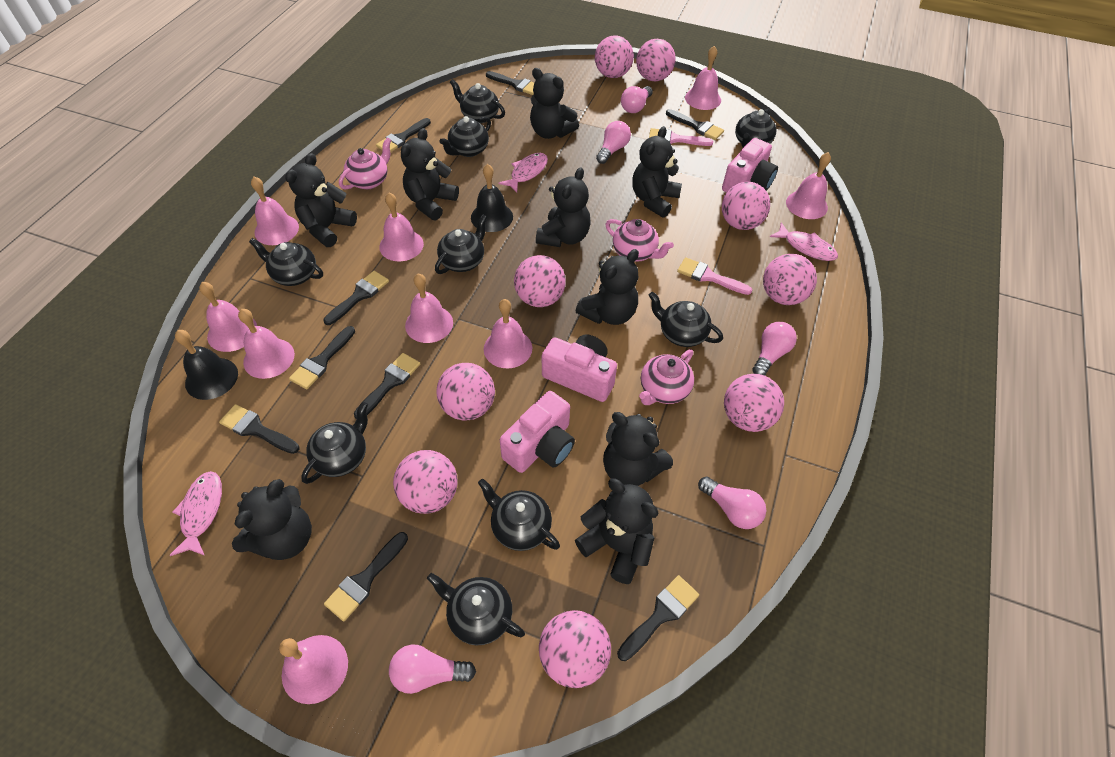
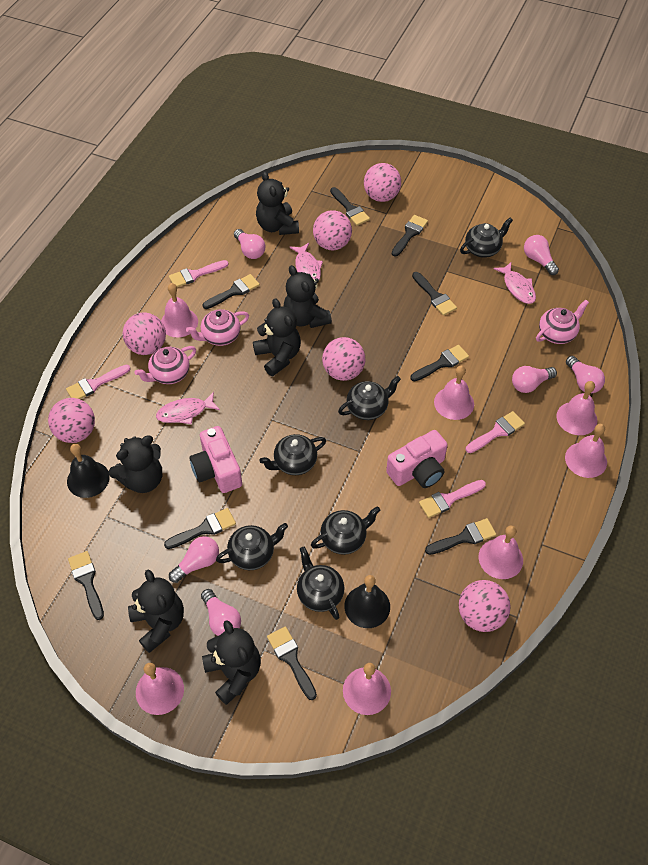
black teapot: [249,238,323,286] [301,402,368,484] [427,573,525,645] [435,214,487,274] [439,116,491,157] [450,79,505,123] [478,479,560,551] [648,292,723,347] [735,109,776,148] = 9 -> [216,523,288,570] [259,434,326,475] [297,547,345,620] [311,506,380,555] [338,376,401,420] [460,218,513,258] = 6
black teddy bear: [232,479,312,560] [285,153,357,247] [401,128,459,220] [530,68,579,139] [536,167,590,247] [575,249,639,325] [575,479,658,584] [603,412,673,486] [632,126,682,218] = 9 -> [109,435,162,493] [128,570,184,653] [202,620,261,705] [253,298,301,376] [256,171,299,235] [283,265,332,328] = 6
pink ball: [393,450,458,514] [437,363,495,421] [514,255,566,307] [539,610,611,688] [595,35,634,78] [636,39,676,81] [722,182,770,230] [724,374,784,432] [763,254,817,305] = 9 -> [48,398,95,443] [123,312,166,355] [313,210,352,250] [322,337,365,381] [364,163,401,202] [459,580,511,632] = 6
pink bell: [199,282,257,352] [238,309,295,379] [251,177,299,245] [279,635,348,704] [379,193,424,261] [405,273,453,343] [484,299,532,368] [685,46,721,110] [786,152,831,219] = 9 -> [136,663,184,715] [161,283,198,338] [343,663,391,715] [434,365,474,420] [479,526,523,579] [557,381,597,435] [565,424,607,478] = 7
pink brush: [649,128,713,146] [677,257,752,295] = 2 -> [66,365,131,399] [169,260,229,287] [419,480,486,518] [466,411,525,453] = 4
pink camera: [500,391,575,473] [542,334,617,402] [722,138,778,193] = 3 -> [189,426,242,493] [386,430,448,488] = 2
pink light bulb: [389,645,476,694] [596,121,631,164] [621,86,653,113] [698,476,766,529] [753,322,797,375] = 5 -> [169,536,219,583] [201,589,241,636] [234,229,266,259] [512,366,557,393] [524,235,559,275] [566,356,605,393] = 6

